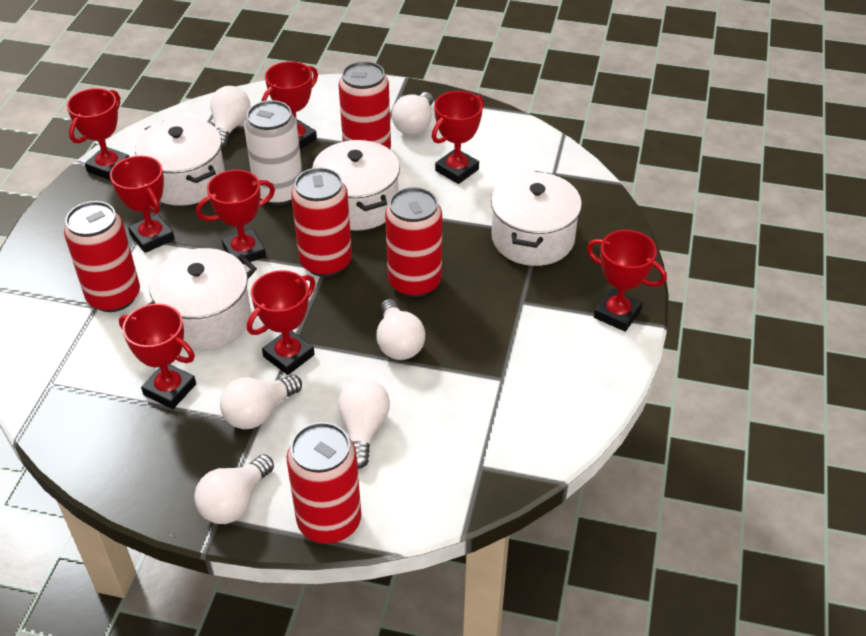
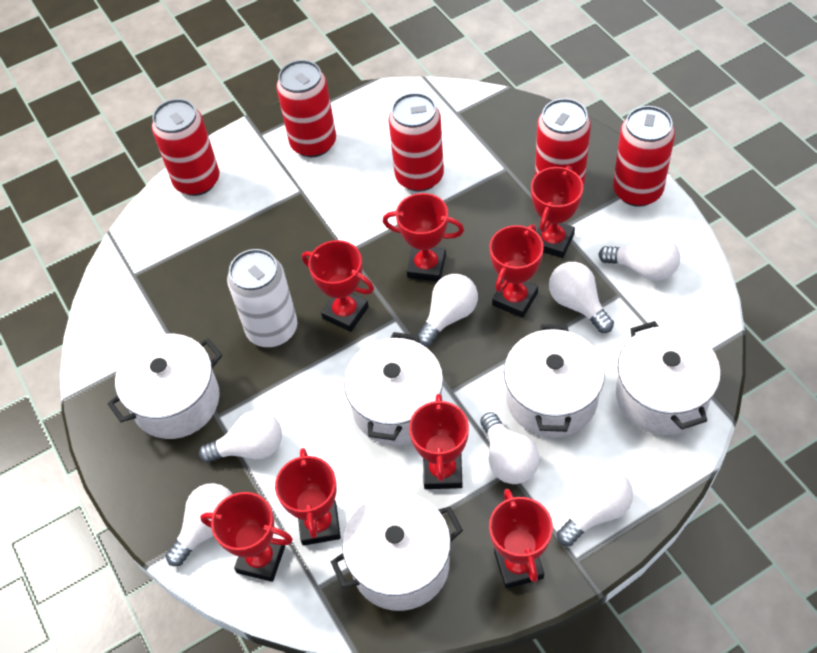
white light bulb: [194,454,274,524] [210,86,251,149] [220,375,302,429] [338,378,390,469] [376,299,425,360] [392,92,433,135] = 6 -> [166,483,232,566] [199,410,282,463] [417,274,478,346] [480,412,540,484] [549,262,614,333] [557,468,633,546] [598,235,680,281] = 7
white pot: [135,118,225,206] [147,248,257,351] [312,140,400,231] [491,171,582,266] = 4 -> [108,334,222,439] [331,492,463,611] [344,332,443,445] [504,324,605,438] [616,321,721,435] = 5

